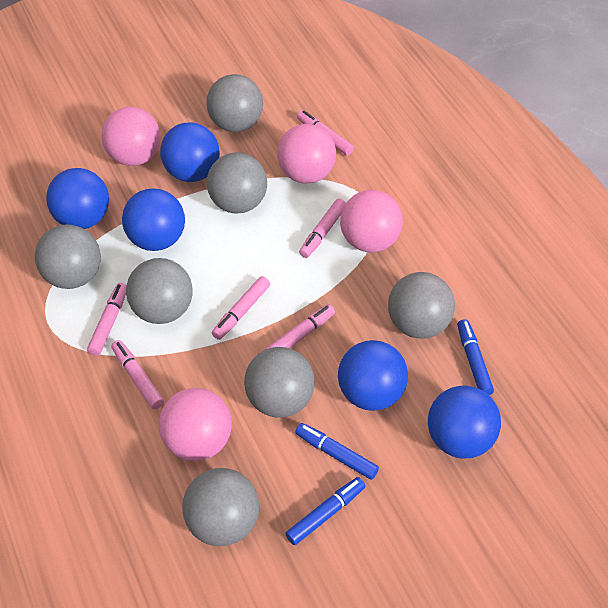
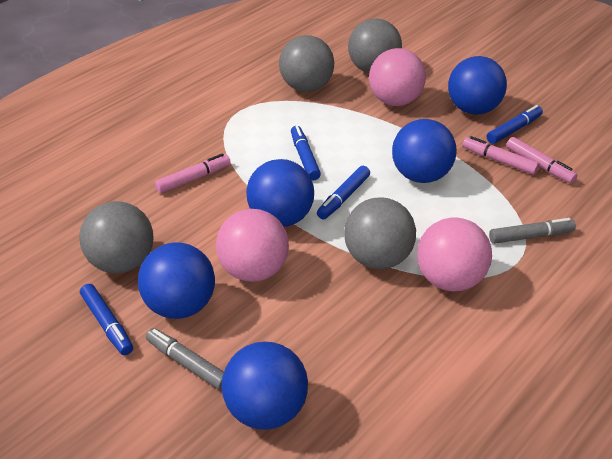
blue marker: [285,477,365,545] [295,423,379,480] [457,319,494,395] = 3 -> [80,284,133,355] [291,125,321,180] [317,166,370,220] [487,105,543,144] = 4
grey ball: [35,224,101,289] [126,258,193,324] [182,468,259,546] [206,74,263,132] [207,152,267,213] [244,347,315,418] [388,272,455,339] = 7 -> [79,201,153,273] [279,35,334,92] [344,198,416,269] [348,19,402,73] = 4
grey marker: none = 0 -> [146,328,224,390] [489,218,576,244] = 2
pink ball: [101,107,161,166] [159,388,232,461] [277,124,336,184] [340,190,403,252] = 4 -> [216,209,289,282] [369,48,426,106] [417,217,492,291] = 3
pink marker: [87,283,127,356] [111,340,164,409] [212,276,270,340] [265,304,335,350] [297,110,354,156] [299,199,346,258] = 6 -> [155,153,231,193] [463,136,539,175] [506,137,577,183] = 3

